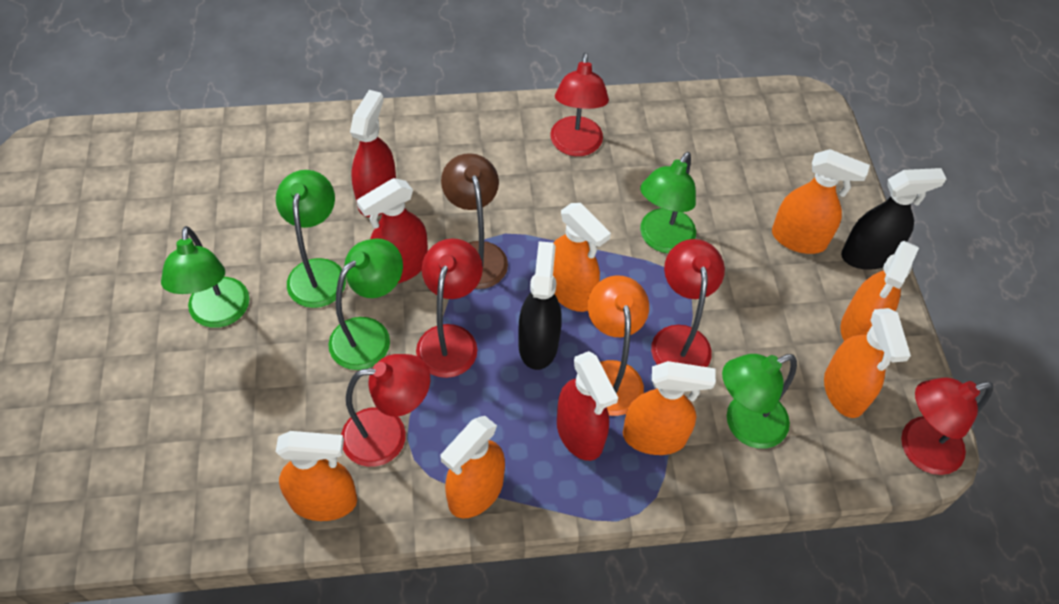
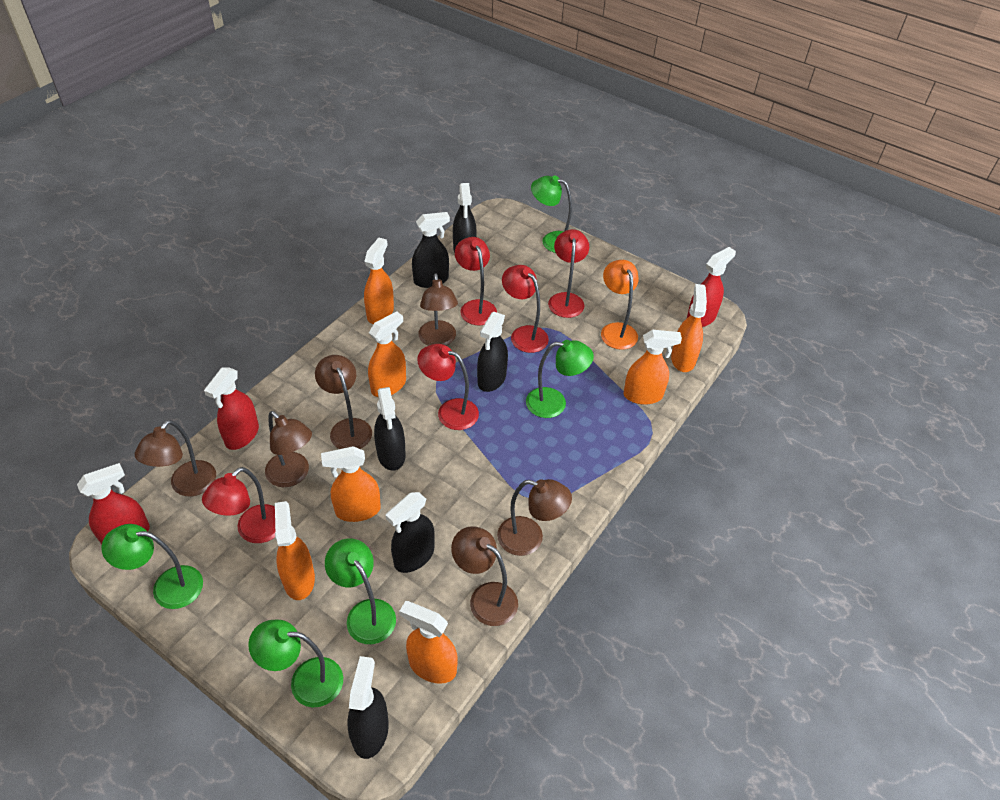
black spray bottle: [518,241,562,370] [841,168,947,270] = 2 -> [348,656,389,759] [374,387,406,471] [386,492,435,573] [412,212,450,288] [453,183,477,253] [477,312,508,392] = 6
brown lamp: [441,153,508,289] = 1 -> [135,420,216,496] [265,411,312,487] [315,355,372,449] [419,273,458,346] [451,526,518,626] [497,479,572,556] = 6

